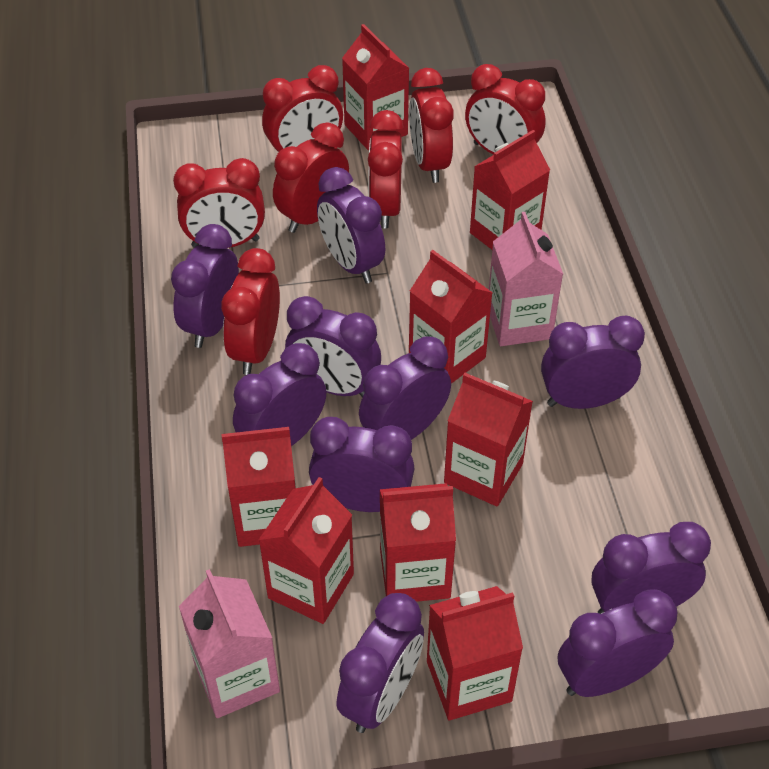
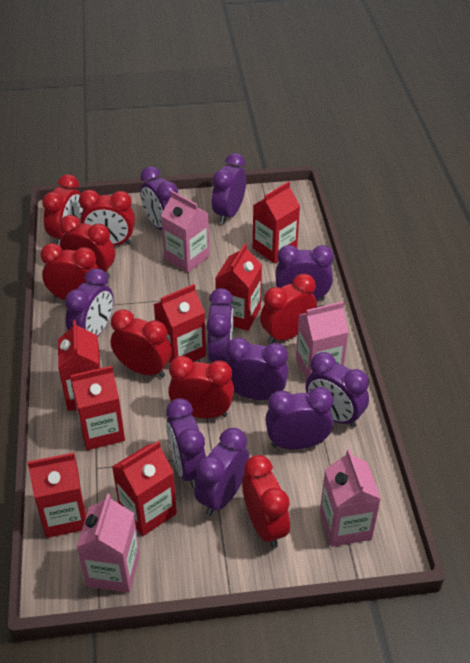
pink carton: [179,569,280,718] [489,212,563,346] = 2 -> [77,494,140,593] [161,191,209,273] [296,301,349,379] [320,449,381,547] = 4
red carton: [222,427,296,547] [259,477,354,624] [342,24,409,150] [380,483,456,602] [409,250,493,384] [427,586,523,721] [444,373,533,506] [470,130,550,250] = 8 -> [27,453,87,538] [58,320,102,411] [70,366,125,450] [112,441,177,536] [153,284,206,363] [215,243,262,331] [253,181,300,263] = 7
red clock: [173,158,265,248] [221,248,280,375] [262,65,343,153] [273,122,349,233] [368,110,404,228] [409,68,454,183] [465,64,546,155] = 7 -> [40,243,99,300] [42,174,83,246] [59,215,115,279] [79,190,135,246] [111,309,172,378] [168,356,234,418] [242,455,290,548] [260,274,317,344] = 8

